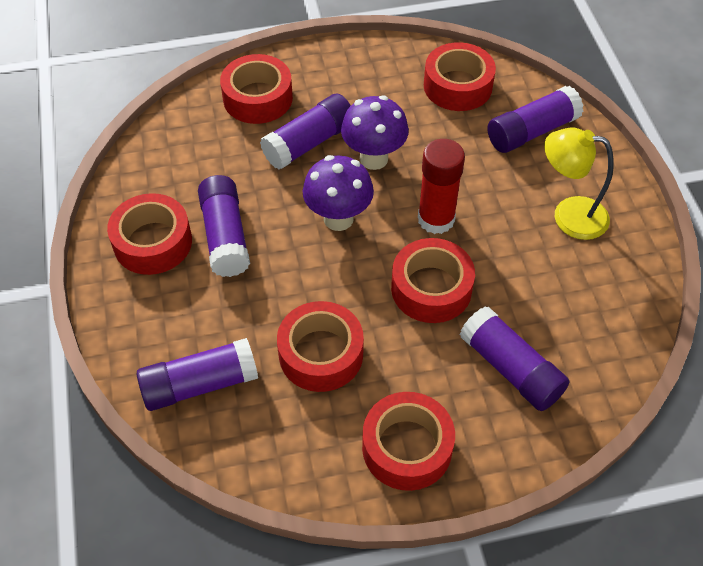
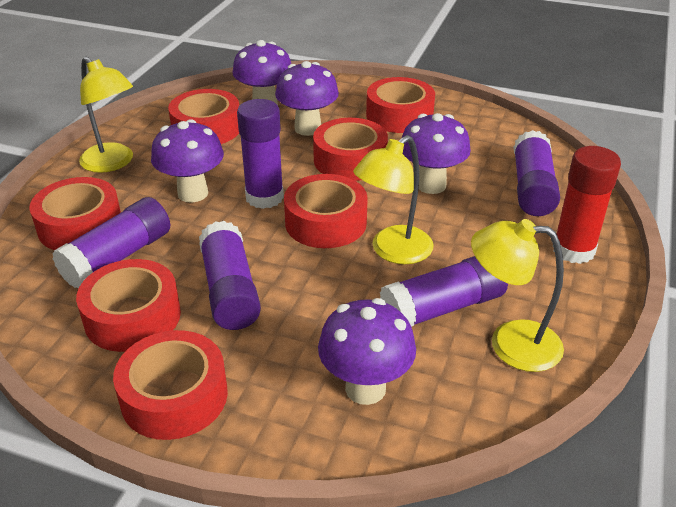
purple mushroom: [303,155,374,231] [341,95,409,170] = 2 -> [151,119,224,203] [232,40,291,105] [275,61,339,136] [318,298,416,405] [402,113,471,194] = 5
red tape: [107,193,192,275] [220,54,293,124] [277,301,364,392] [362,392,455,491] [391,238,475,323] [424,42,496,111] = 6 -> [29,177,121,250] [76,259,181,352] [113,330,228,440] [168,89,239,144] [284,174,368,248] [313,118,388,181] [366,77,435,133] = 7
yellow lamp: [544,128,614,240] = 1 -> [79,57,133,173] [353,135,434,264] [471,219,564,372] = 3

